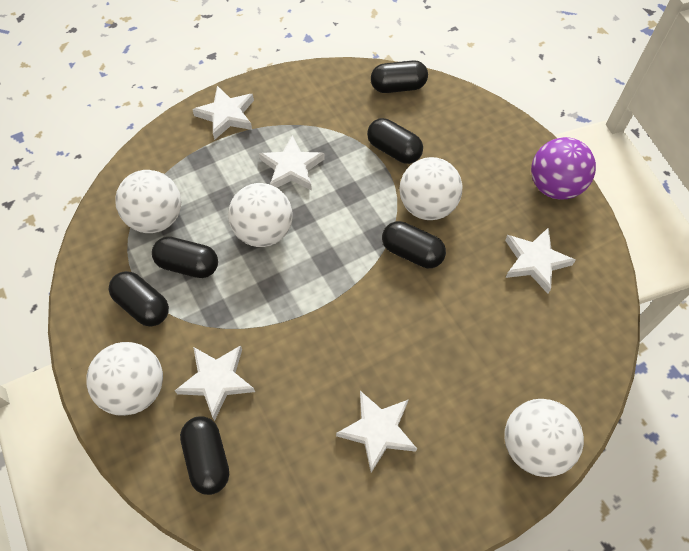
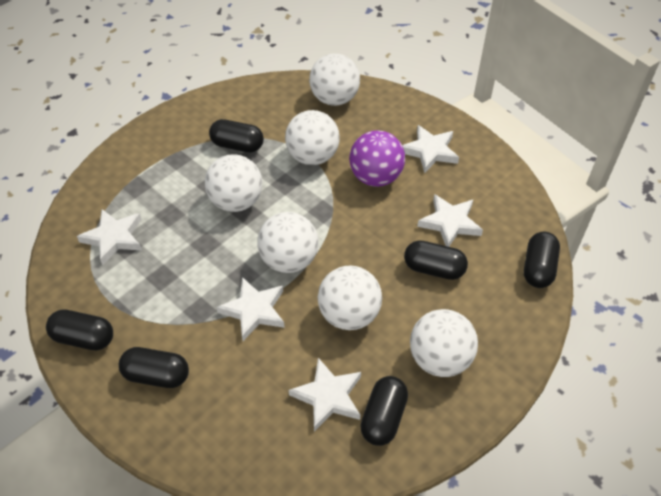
white ball: [87,342,163,416] [115,170,181,233] [228,183,293,247] [400,157,462,220] [504,399,584,477] = 5 -> [205,154,262,212] [258,212,319,273] [285,110,340,165] [309,53,360,106] [318,266,382,330] [410,309,478,377] = 6

